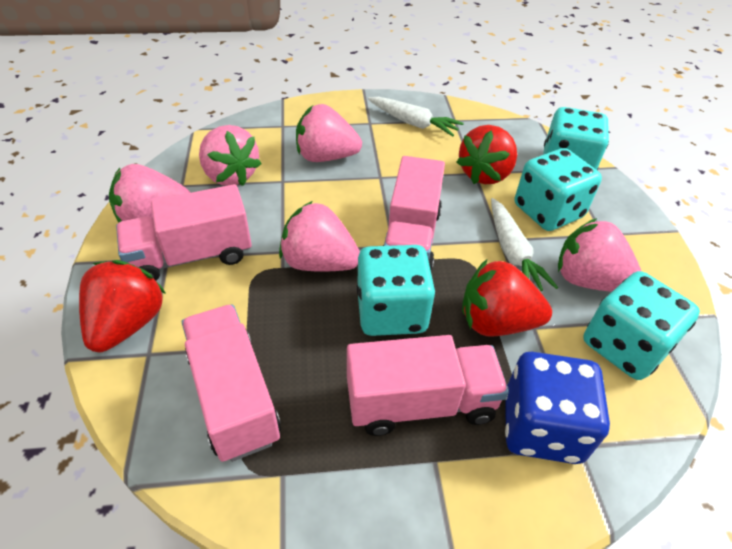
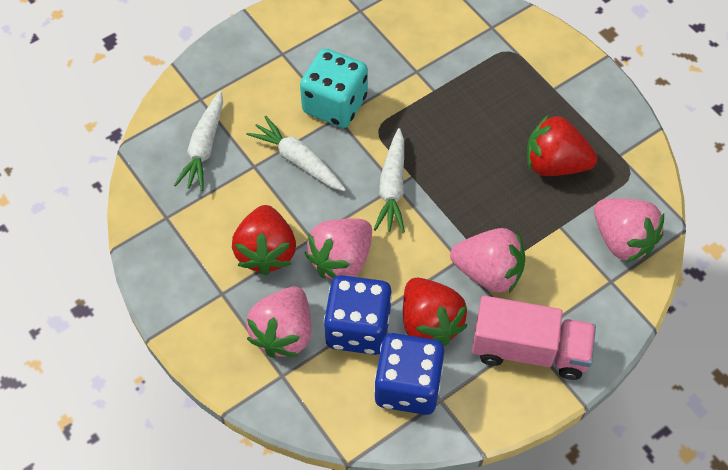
blue dice: [505,352,610,464] = 1 -> [324,275,392,355] [374,333,445,415] = 2
pink strawberry: [109,164,191,223] [199,125,262,186] [279,201,360,272] [296,104,362,162] [558,218,641,292] = 5 -> [246,287,311,358] [305,218,372,280] [450,228,525,293] [594,198,664,263] = 4
pink truck: [116,184,252,281] [182,304,281,462] [347,335,509,436] [383,156,445,270] = 4 -> [472,296,596,380] = 1
turquoise dice: [356,245,435,336] [515,148,602,231] [543,107,609,170] [583,271,700,380] = 4 -> [300,48,368,128] = 1
white carrot: [368,97,464,137] [491,198,558,291] = 2 -> [174,91,223,191] [246,116,346,191] [374,128,405,233] = 3

